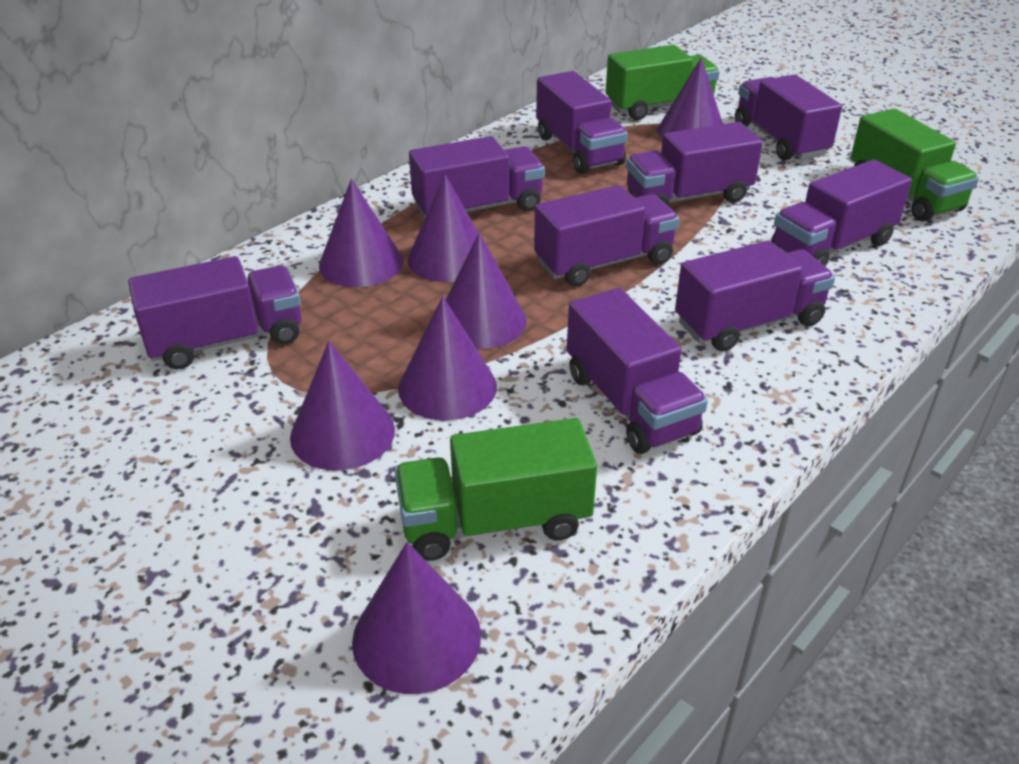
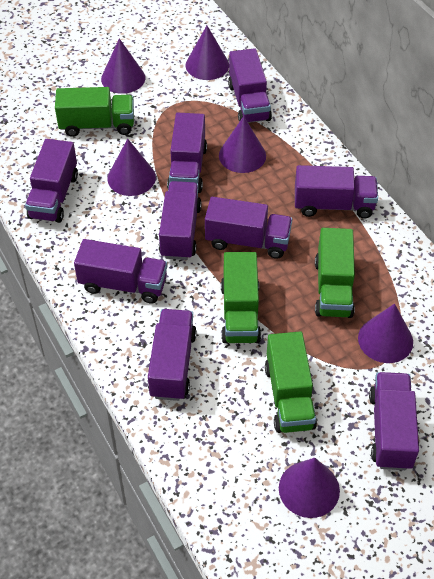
green truck: [394,418,597,561] [605,45,720,120] [851,109,979,221] = 3 -> [55,87,134,137] [221,252,261,343] [265,331,317,433] [315,228,355,318] = 4
purple cone: [290,341,395,471] [319,179,403,287] [352,542,481,694] [398,296,497,421] [407,174,479,282] [445,233,527,349] [657,57,723,139] = 7 -> [101,38,145,94] [108,139,156,196] [185,26,229,80] [219,116,266,173] [279,458,340,518] [358,304,413,363] = 6

